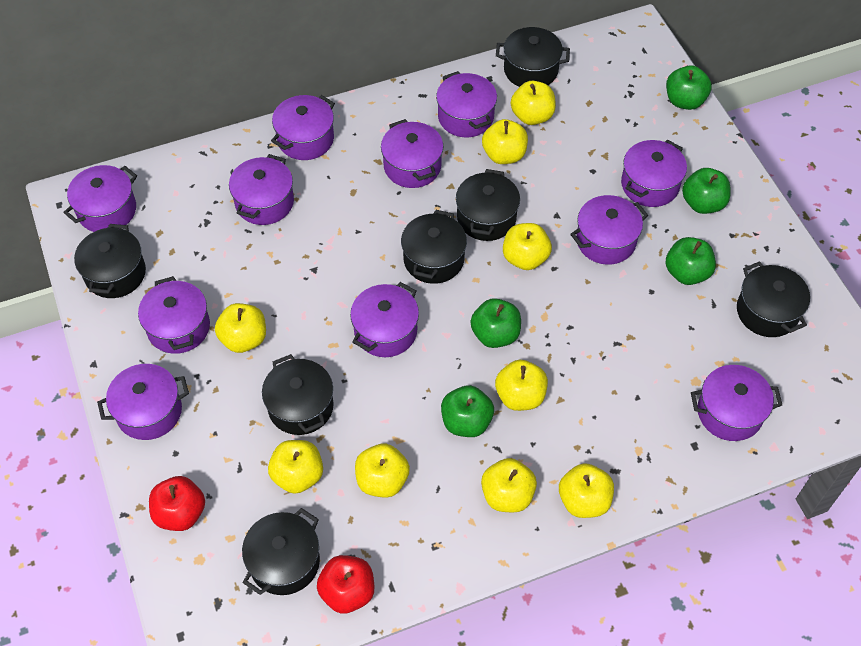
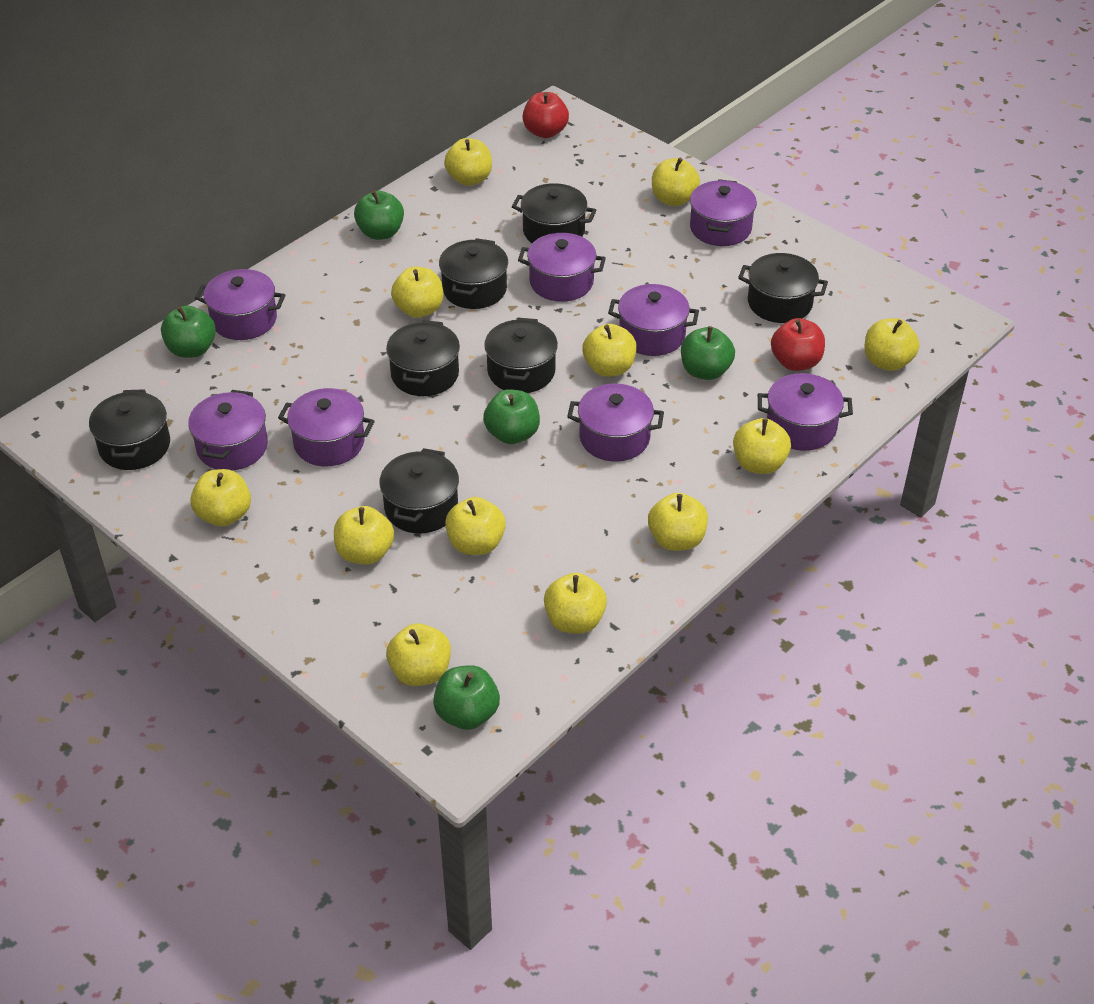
purple pot: [63,165,137,232] [97,364,189,440] [138,276,210,354] [229,154,294,225] [271,95,335,160] [350,282,419,357] [381,119,444,188] [436,71,497,137] [570,195,648,265] [621,140,687,207] [691,365,782,441] = 11 -> [188,390,268,471] [195,269,285,340] [278,388,375,466] [518,233,606,302] [567,384,664,462] [608,284,699,356] [690,179,757,246] [758,373,853,451] = 8
yellow apple: [215,303,266,353] [268,440,323,494] [355,444,410,498] [481,458,537,512] [482,119,528,164] [495,360,548,411] [503,223,552,270] [511,81,556,125] [559,463,614,518] = 9 -> [190,469,251,527] [334,506,394,565] [386,623,451,686] [391,267,443,318] [444,138,492,186] [445,497,506,555] [544,573,607,634] [582,324,637,377] [648,493,708,551] [652,158,700,206] [733,418,791,474] [865,318,919,371] = 12

